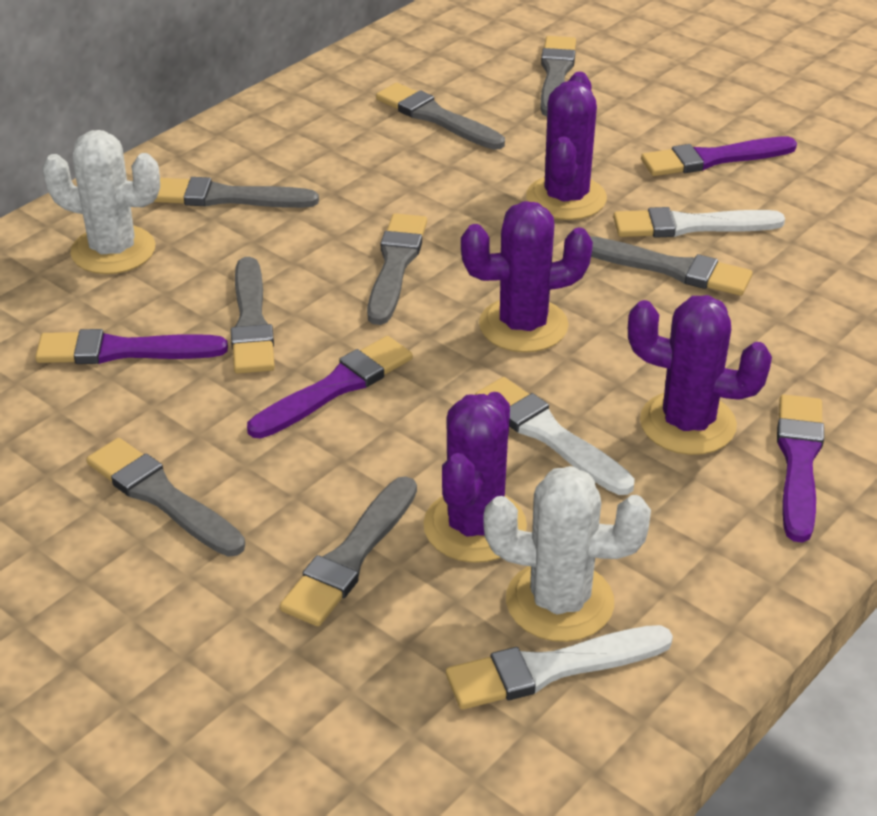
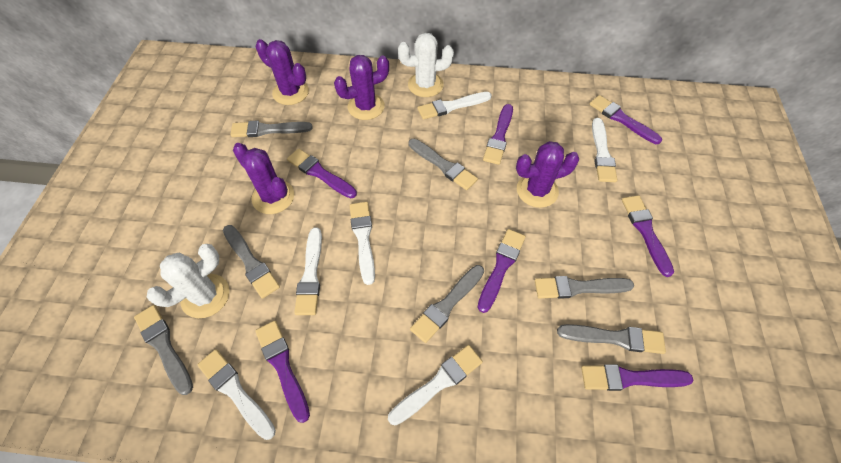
grey brush: [86,438,245,557] [154,177,319,208] [231,257,275,374] [280,476,417,626] [367,213,427,325] [376,83,505,150] [541,36,576,116] [590,236,753,296] = 8 -> [134,305,193,395] [223,225,280,299] [230,120,313,137] [409,139,478,190] [410,265,484,343] [535,276,634,299] [557,324,666,354] = 7
purple brush: [35,329,228,364] [247,336,413,439] [641,137,797,176] [777,394,824,543] = 4 -> [255,321,310,423] [287,148,357,198] [478,229,526,313] [483,104,513,165] [581,364,693,391] [589,95,662,144] [622,195,674,277] = 7
white brush: [446,625,673,709] [475,377,635,495] [613,207,785,238] = 3 -> [197,349,276,440] [294,227,322,315] [350,202,375,285] [388,345,483,426] [418,92,492,120] [592,118,617,182] = 6

